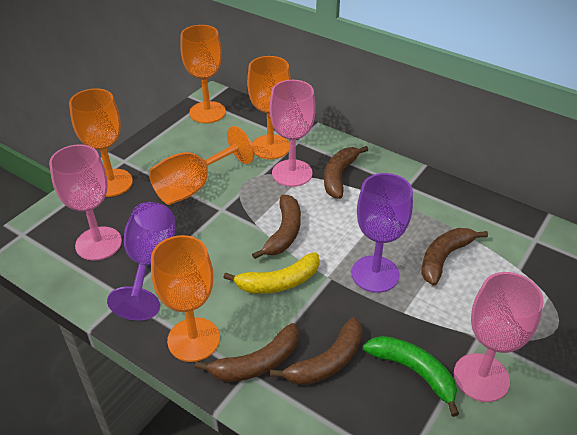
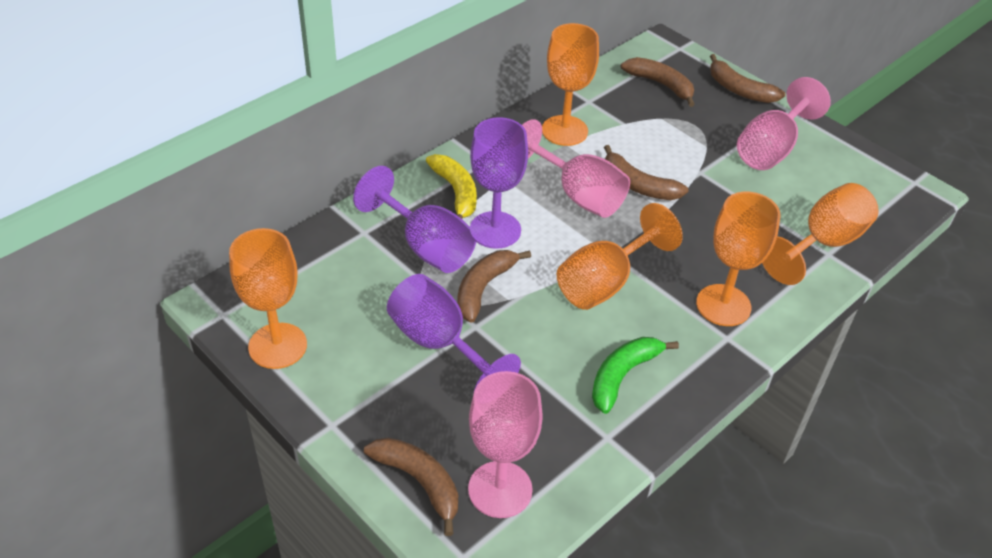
purple goblet: [107,202,175,320] [352,173,413,293] = 2 -> [353,166,477,273] [387,274,521,390] [470,117,528,249] = 3

